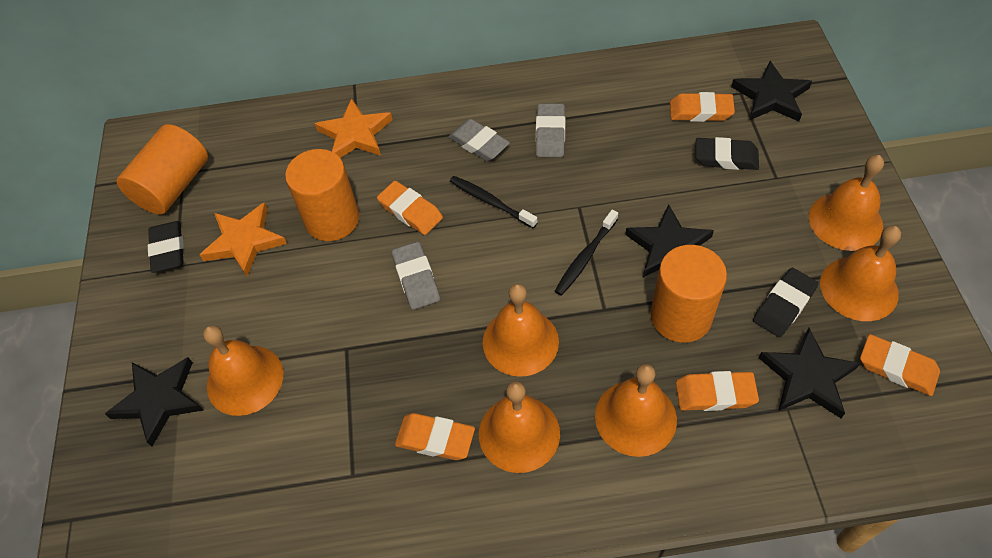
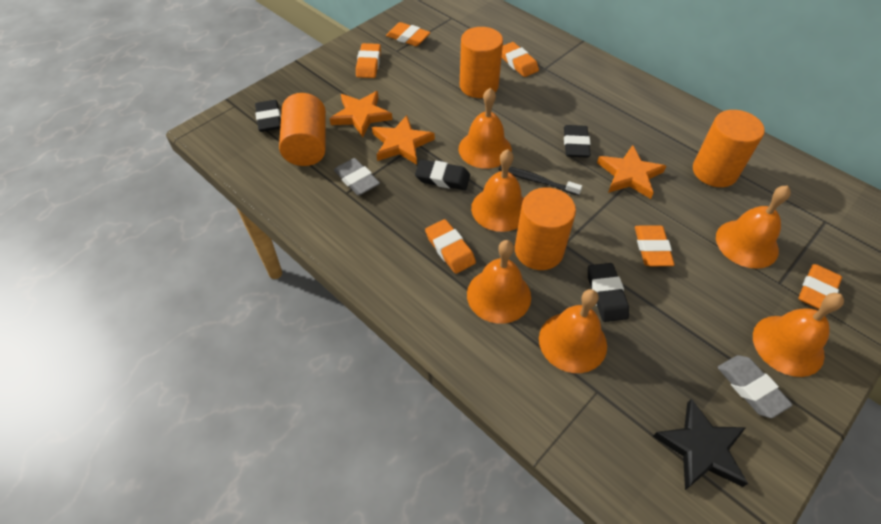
black eraser: [148,221,184,273] [696,137,759,170] [753,268,818,337] = 3 -> [255,100,281,132] [415,160,470,190] [564,125,591,158] [588,263,629,322] = 4
black star: [105,357,203,447] [625,205,714,277] [731,61,812,121] [759,328,860,418] = 4 -> [653,398,748,490] = 1
black toothbrush: [450,176,538,228] [555,210,618,296] = 2 -> [498,165,582,196] = 1
grey eraser: [392,242,440,310] [449,119,510,161] [536,103,565,157] = 3 -> [334,158,380,196] [718,355,793,418] = 2
orange cylinder: [117,124,208,215] [285,149,359,241] [651,245,727,343] = 3 -> [279,93,326,166] [460,27,503,98] [515,187,576,270] [693,110,765,187] = 4
orange eraser: [377,181,443,235] [395,413,475,460] [670,92,735,122] [676,371,759,411] [860,334,940,396] = 5 -> [356,43,381,78] [386,22,430,46] [425,219,476,274] [502,42,539,77] [635,225,675,266] [798,264,842,309] = 6
orange star: [200,202,287,277] [315,98,393,158] = 2 -> [330,91,392,137] [372,115,435,165] [597,145,666,199] = 3

